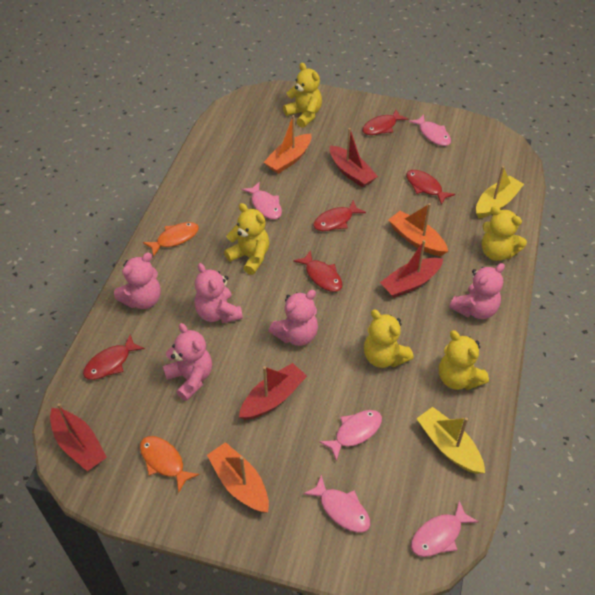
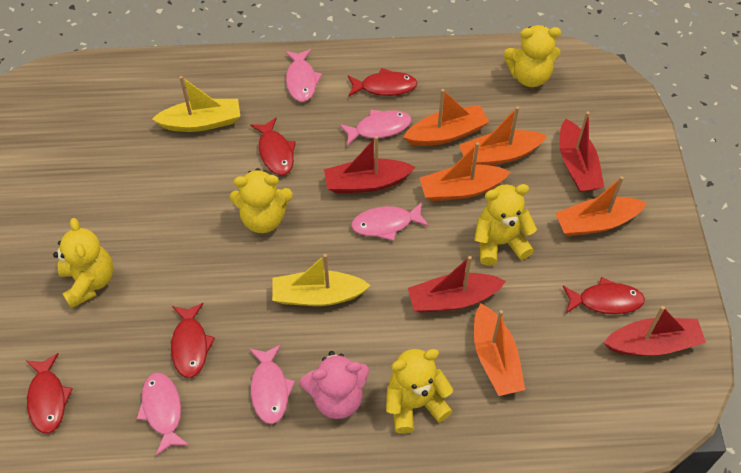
orange boat: [207,442,269,512] [263,115,311,174] [388,203,448,256] = 3 -> [403,89,489,146] [420,142,510,201] [459,106,547,166] [474,303,525,396] [555,176,647,236] = 5
orange fish: [140,436,200,493] [143,222,199,257] = 2 -> none = 0
pink teddy bear: [114,252,161,309] [163,323,212,401] [195,263,243,323] [269,290,318,346] [449,263,505,319] = 5 -> [300,351,369,419] = 1

